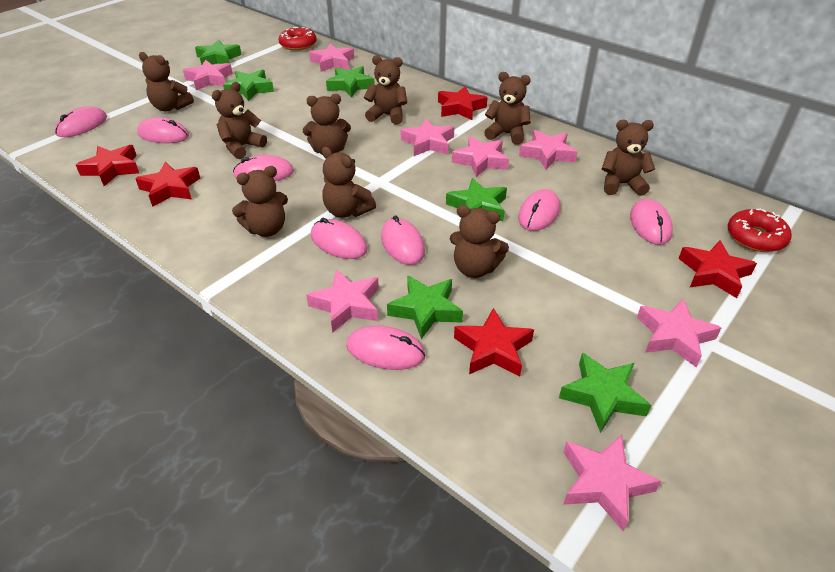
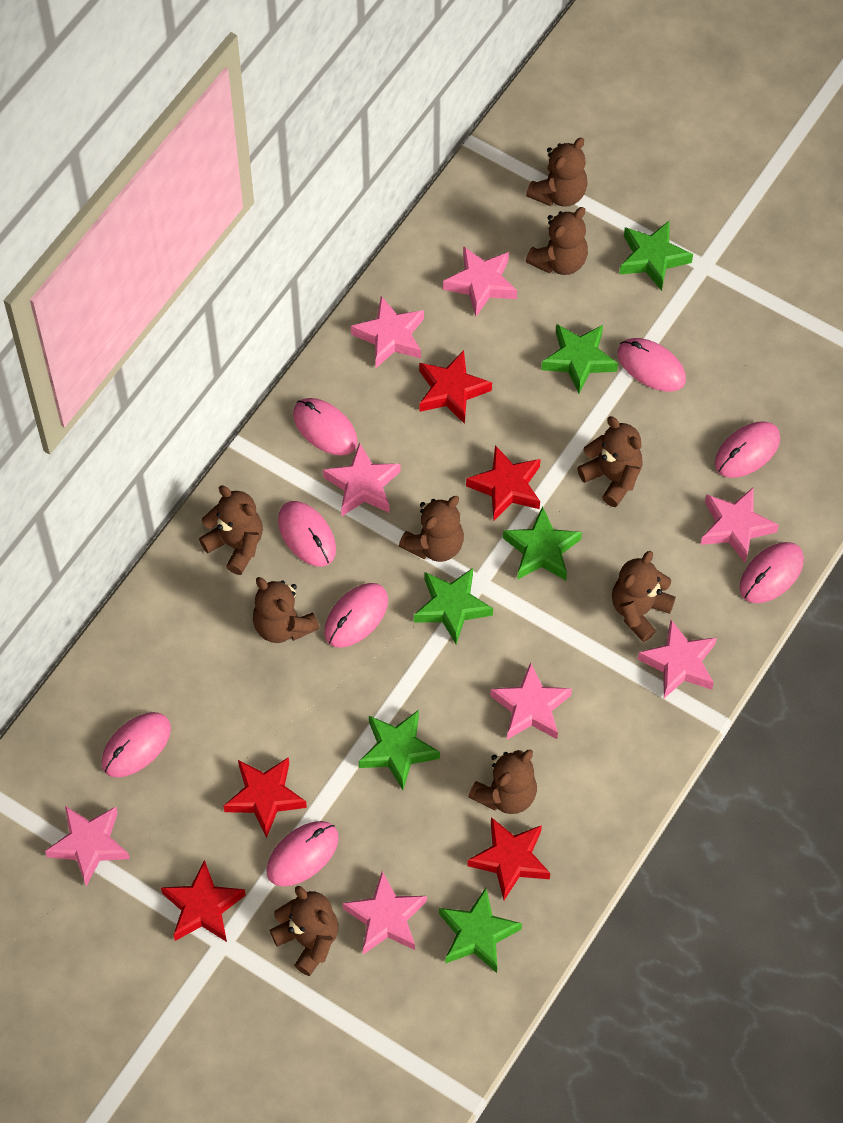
red donut: [279,27,317,51] [727,209,792,252] = 2 -> none = 0

